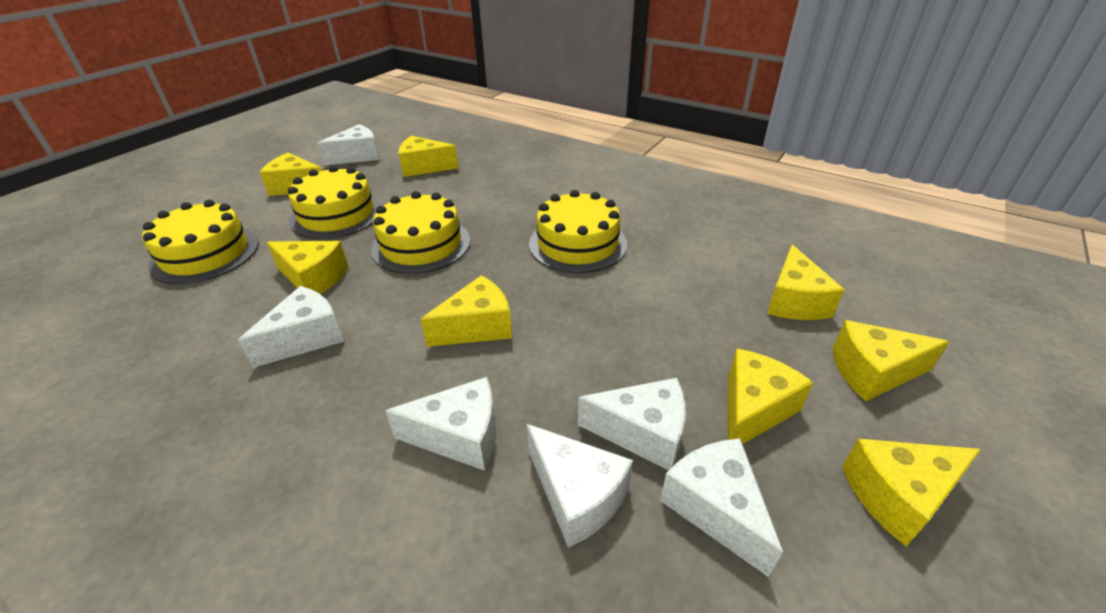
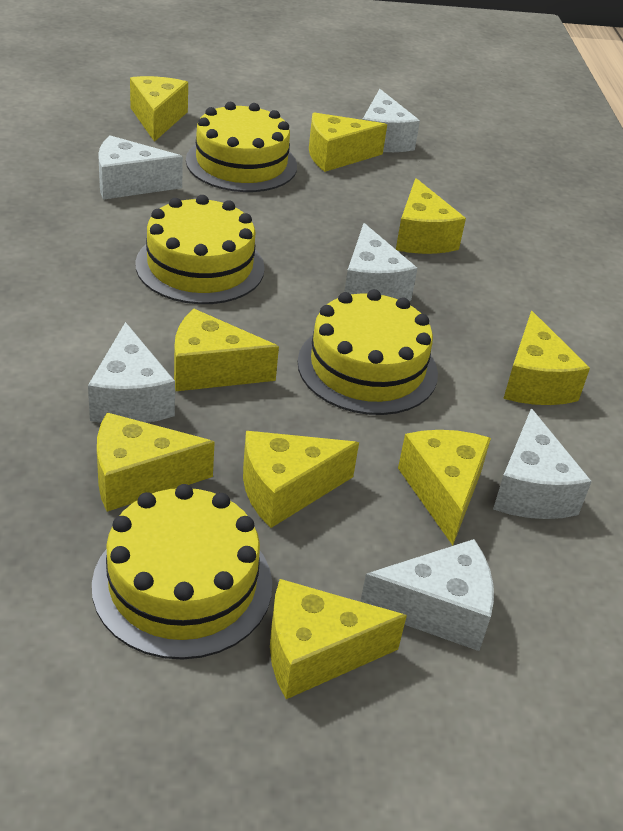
yellow cheese: [259,153,323,196] [267,241,349,294] [398,136,459,177] [421,275,512,347] [727,348,813,444] [767,244,844,320] [832,320,949,402] [842,439,981,547] = 8 -> [97,413,215,512] [130,76,188,142] [174,309,279,391] [243,431,359,528] [270,579,407,699] [309,112,387,172] [396,178,466,254] [398,430,491,546] [503,311,590,405] = 9

